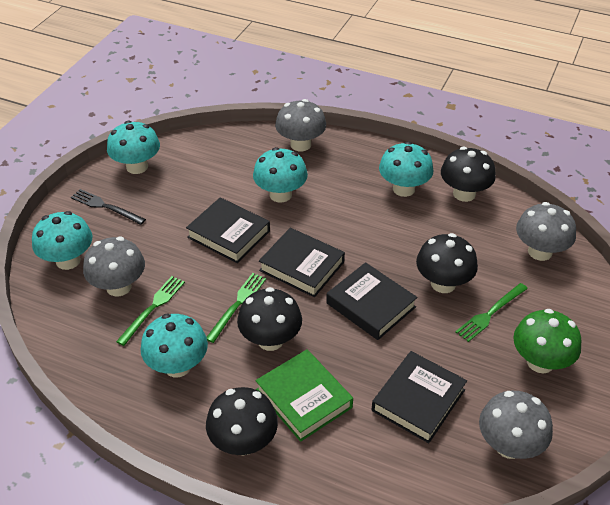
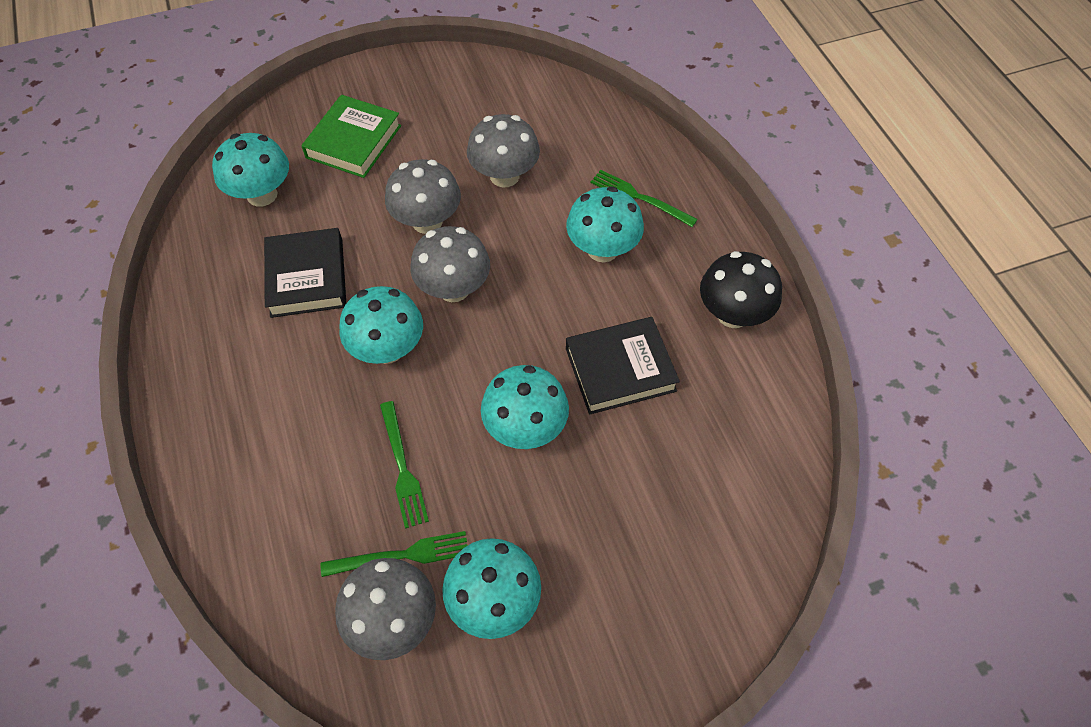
black book: [186,197,270,263] [259,228,345,297] [326,262,418,340] [371,351,467,443] = 4 -> [264,228,346,318] [566,317,680,415] = 2
black fork: [71,189,146,225] = 1 -> none = 0
black mushroom: [206,387,278,455] [237,287,302,351] [416,233,478,293] [441,147,496,202] = 4 -> [700,251,782,328] = 1
green mushroom: [513,309,581,374] = 1 -> none = 0

